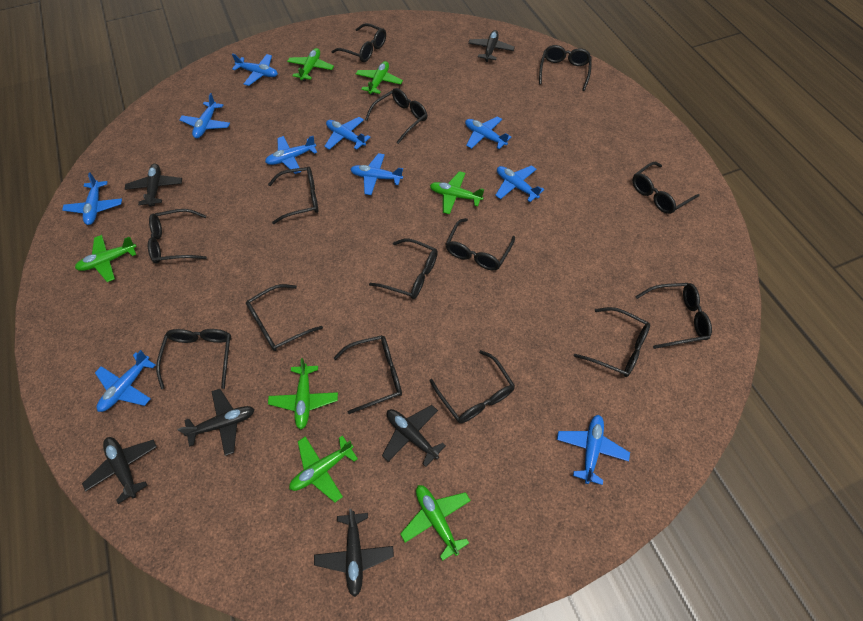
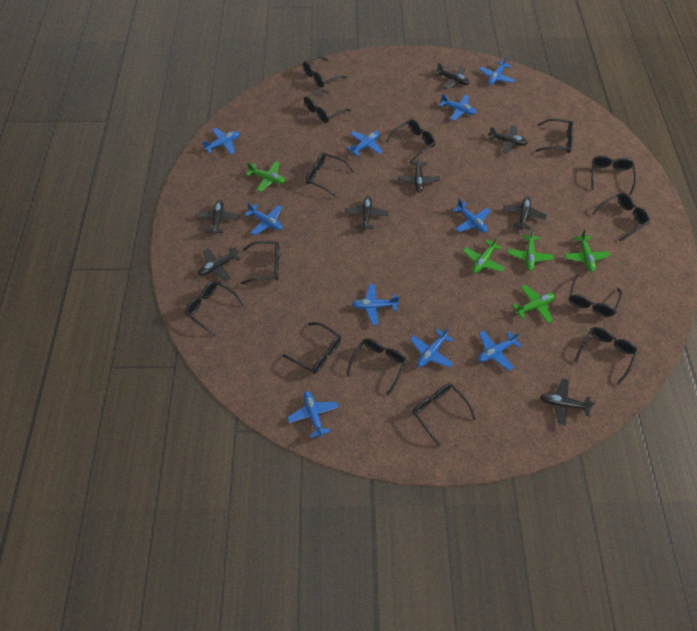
black plane: [82,437,157,504] [125,164,182,207] [178,389,255,456] [314,509,394,597] [382,405,446,467] [468,30,515,62] = 6 -> [195,200,239,235] [198,246,240,281] [345,196,388,230] [398,155,440,193] [435,62,470,89] [489,125,528,154] [503,197,547,230] [540,378,596,427] = 8
green plane: [75,235,137,282] [268,358,338,430] [287,48,334,81] [289,435,358,502] [356,61,403,95] [400,485,471,561] [430,171,484,214] = 7 -> [246,161,285,192] [462,237,505,274] [508,229,553,271] [512,285,555,323] [564,229,610,272] = 5

